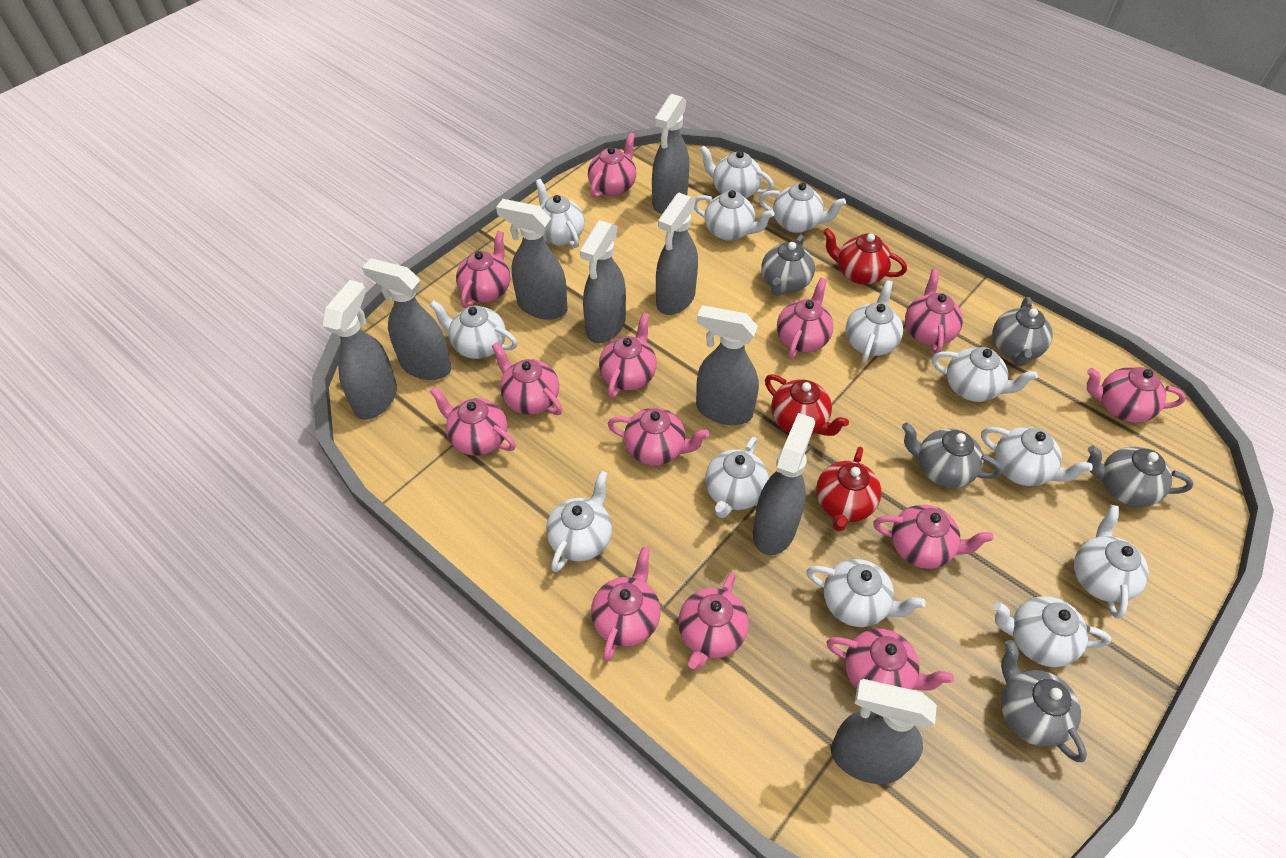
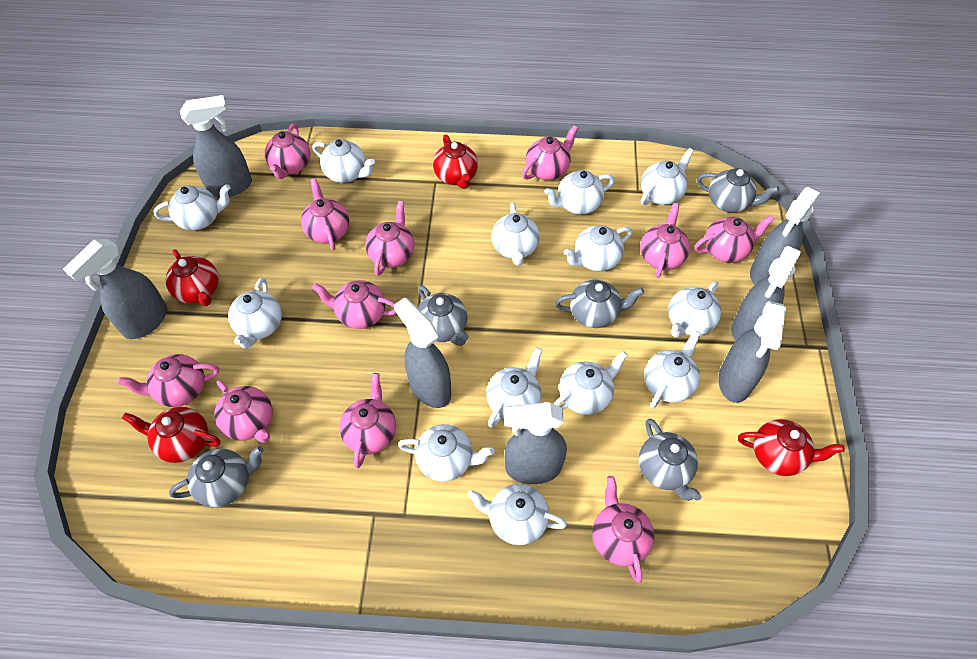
grey spray bottle: [323,280,397,420] [362,258,451,380] [496,199,568,320] [580,220,626,343] [652,94,689,214] [656,193,698,315] [696,305,759,425] [753,413,815,555] [831,679,937,784] = 9 -> [63,239,167,339] [180,95,252,197] [394,298,451,408] [503,402,567,484] [718,301,786,403] [732,246,801,341] [750,187,820,284] = 7
pink teapot: [430,387,516,456] [456,231,510,308] [492,343,562,415] [588,133,636,198] [591,547,661,662] [599,313,657,398] [608,407,709,466] [678,572,749,670] [777,278,833,359] [826,628,954,691] [873,505,994,569] [905,269,963,354] [1087,367,1186,423] = 13 -> [118,354,219,407] [214,380,273,443] [265,124,311,179] [301,178,350,250] [312,280,396,329] [339,373,396,468] [365,201,414,276] [522,125,578,180] [592,476,654,583] [640,203,690,278] [695,215,774,263] = 11
red teapot: [765,374,849,436] [816,447,881,532] [823,228,907,284] = 3 -> [122,407,220,463] [165,249,219,306] [433,135,478,189] [738,419,845,476] = 4

